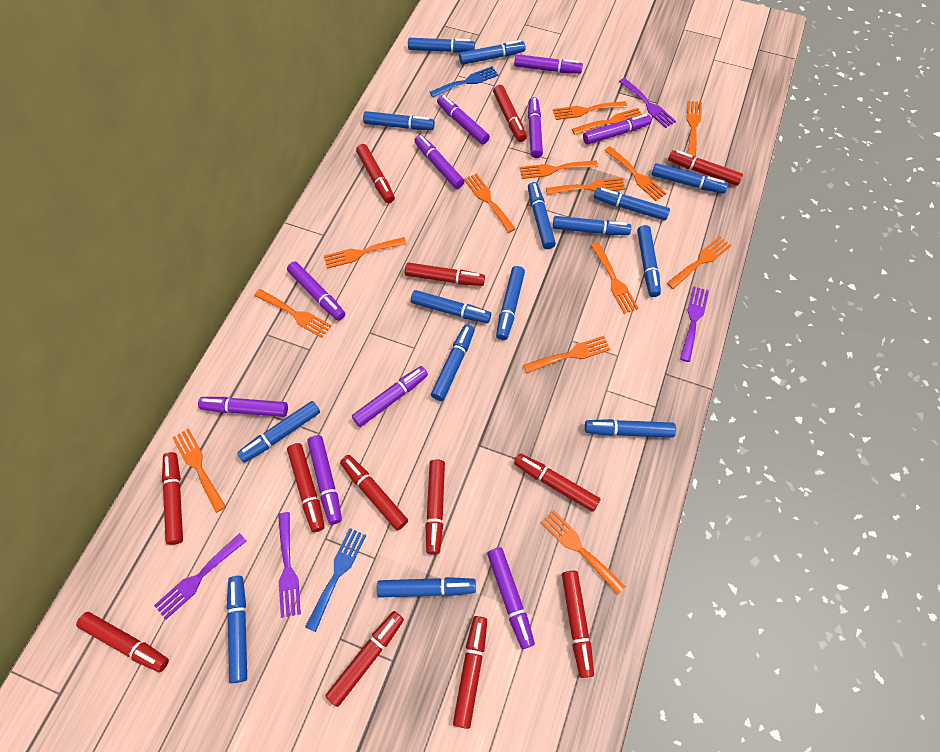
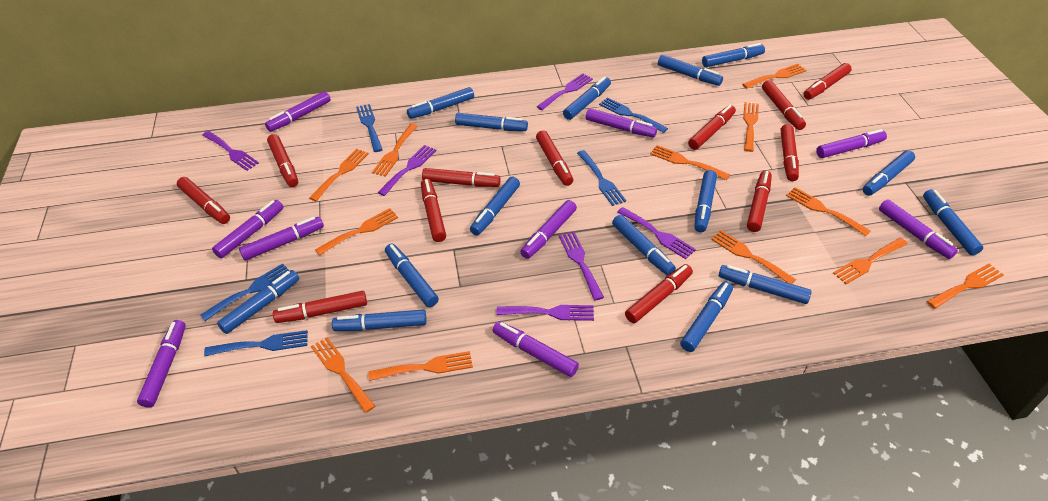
blue fork: [305,528,366,632] [430,66,499,97] = 2 -> [201,264,289,321] [204,330,308,357] [356,104,383,152] [577,150,626,206] [599,97,668,133] = 5
orange fork: [172,429,226,513] [254,289,331,338] [324,237,407,269] [464,173,516,233] [519,160,598,179] [523,336,611,373] [541,510,626,595] [546,177,626,195] [553,101,627,120] [572,108,642,135] [590,242,639,314] [604,146,667,201] [667,236,731,289] [686,100,702,158] = 14 -> [310,149,369,201] [311,337,375,413] [315,208,398,255] [368,351,473,381] [372,124,417,177] [650,145,730,180] [711,230,796,284] [742,64,807,89] [743,102,759,152] [786,187,871,236] [833,238,908,284] [927,264,1004,309] = 12
purple fork: [154,533,246,620] [278,512,301,618] [619,78,676,128] [680,286,709,362] = 4 -> [202,131,259,171] [377,145,436,196] [497,305,594,321] [536,73,593,110] [559,232,604,300] [617,207,696,259] = 6
purple marker: [198,397,288,417] [287,261,345,321] [307,435,342,524] [352,366,428,427] [414,135,464,189] [437,95,490,144] [487,547,535,649] [514,54,583,74] [528,97,543,158] [583,114,651,145] = 10 -> [137,320,186,408] [212,200,284,258] [239,217,324,261] [265,91,331,132] [493,321,579,377] [520,200,577,259] [586,108,657,137] [816,129,887,158] [879,199,958,259] = 9
red marker: [76,612,169,672] [162,452,183,545] [287,443,325,532] [326,611,404,707] [340,455,408,531] [356,144,395,203] [405,263,485,286] [426,459,445,555] [453,616,487,729] [493,85,527,142] [514,453,600,512] [562,571,594,678] [668,150,743,186] = 13 -> [177,177,230,224] [267,134,298,187] [273,291,367,323] [421,179,446,242] [422,168,501,187] [536,130,573,186] [625,264,693,323] [688,105,736,150] [747,171,772,232] [762,80,806,130] [781,124,799,181] [803,63,852,100] = 12

